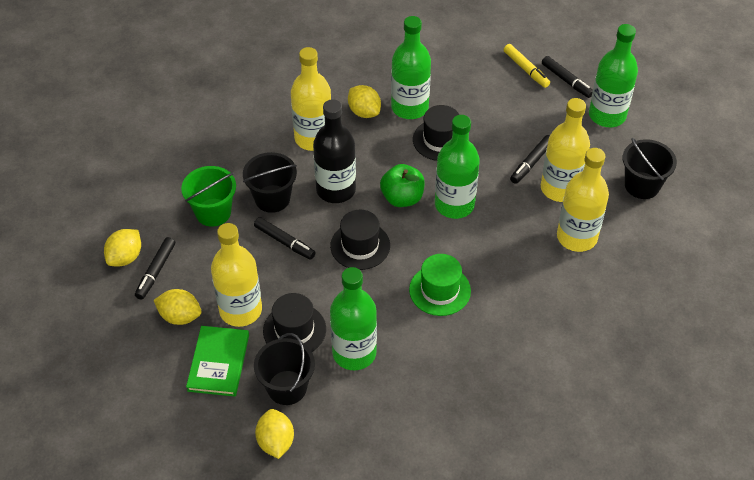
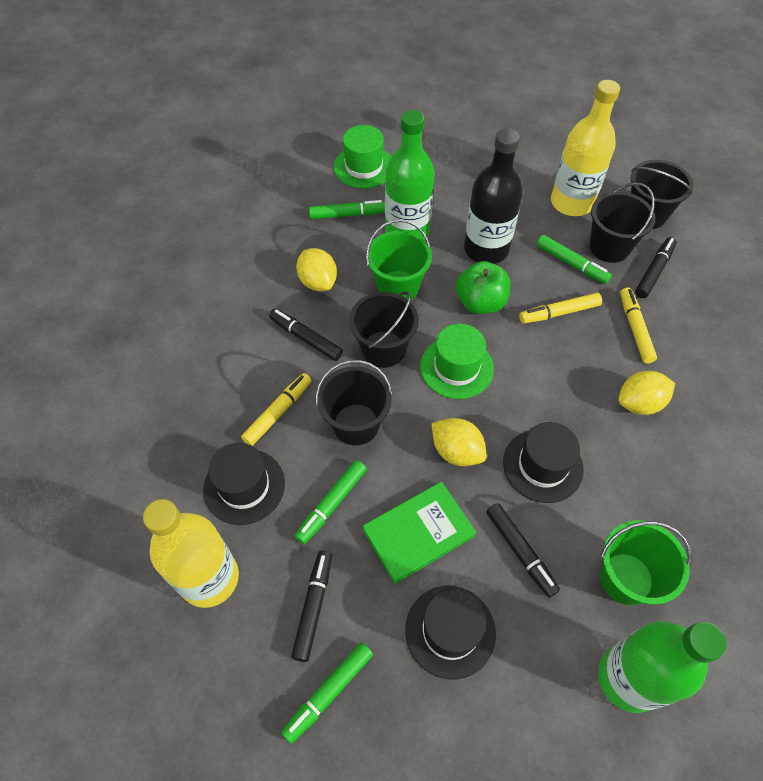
black bucket: [243,152,297,213] [254,333,315,405] [623,138,677,199] = 3 -> [316,360,393,445] [349,291,419,368] [590,182,656,263] [630,160,693,229] = 4
green bottle: [330,267,377,370] [391,16,431,119] [435,115,480,219] [589,24,638,127] = 4 -> [385,110,435,240] [598,621,726,713] = 2
green bucket: [181,166,236,227] = 1 -> [366,219,432,300] [600,520,692,605] = 2
green hat: [409,254,471,316] = 1 -> [334,125,391,189] [420,324,494,399] = 2
green marker: none = 0 -> [281,642,373,744] [294,460,367,544] [309,200,385,219] [536,235,612,284] = 4
yellow bottle: [211,223,262,327] [291,47,331,151] [541,98,590,202] [557,148,609,252] = 4 -> [143,499,239,608] [551,80,620,216] = 2
yellow lemon: [104,229,141,266] [153,289,202,325] [255,409,294,459] [348,85,381,118] = 4 -> [296,248,337,291] [431,418,487,466] [618,371,675,415] = 3
yellow marker: [504,44,550,88] = 1 -> [241,373,312,446] [519,293,602,324] [620,288,657,364] = 3

